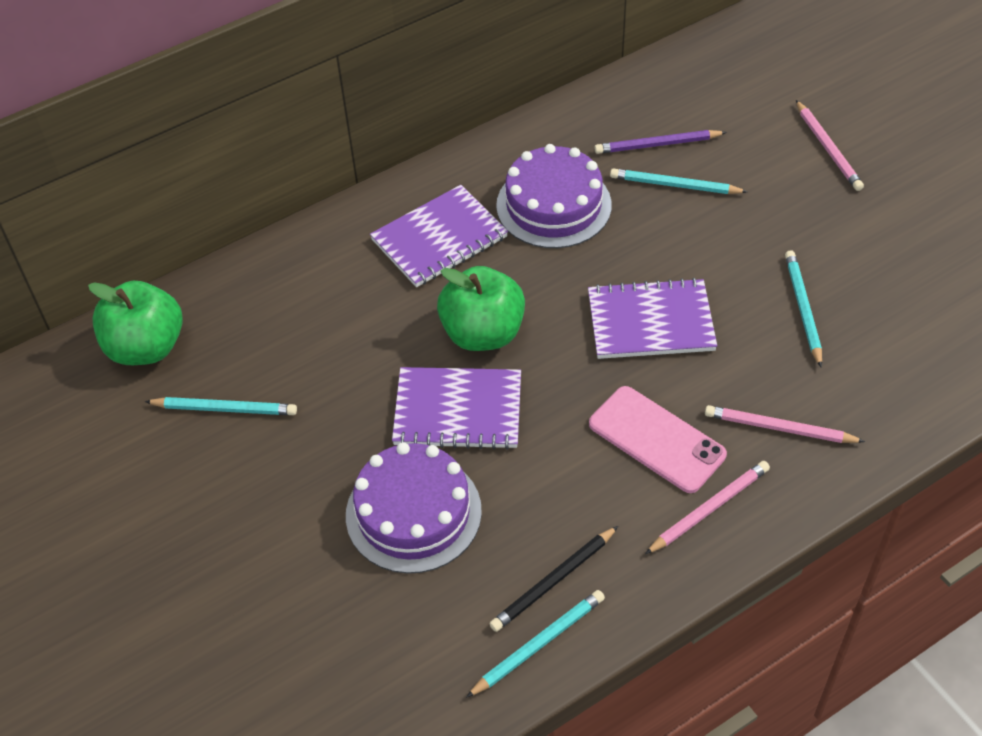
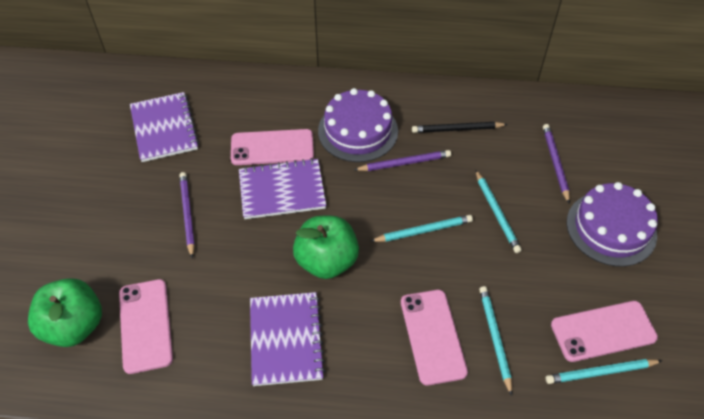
pink pencil: [645,461,770,554] [705,405,865,443] [796,100,864,191] = 3 -> none = 0
pink phone: [589,386,727,493] = 1 -> [119,279,173,374] [231,129,314,165] [401,290,468,385] [551,301,658,362] = 4
purple pencil: [595,130,727,154] = 1 -> [179,172,195,258] [354,150,451,171] [543,124,570,204] = 3

